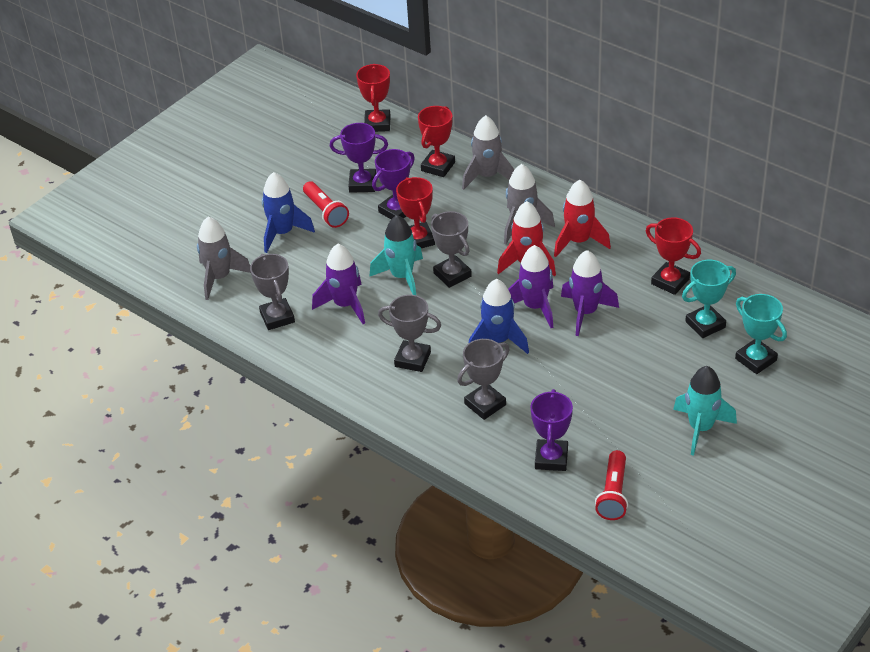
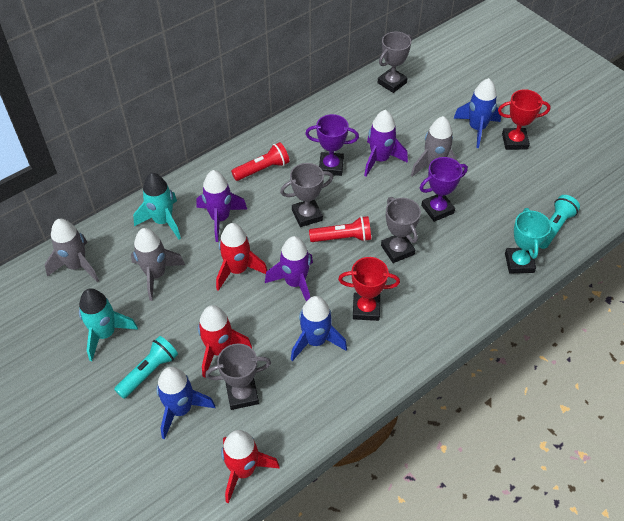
blue rocket: [262,172,315,253] [469,279,529,354] = 2 -> [156,367,215,439] [291,296,347,361] [453,78,501,148] = 3
purple trophy: [330,123,388,193] [372,149,415,219] [531,389,573,471] = 3 -> [305,114,359,176] [420,157,468,222] = 2
red rocket: [497,201,556,277] [554,180,611,257] = 2 -> [198,305,252,377] [216,223,267,291] [221,430,280,504] = 3
red trophy: [356,64,391,132] [396,177,435,248] [418,106,455,177] [646,218,701,295] = 4 -> [338,257,400,321] [498,89,551,150] = 2
turquoise flashlight: none = 0 -> [114,336,178,399] [539,195,580,249] = 2
turquoise trophy: [682,260,736,338] [735,294,787,374] = 2 -> [505,208,551,273] = 1

